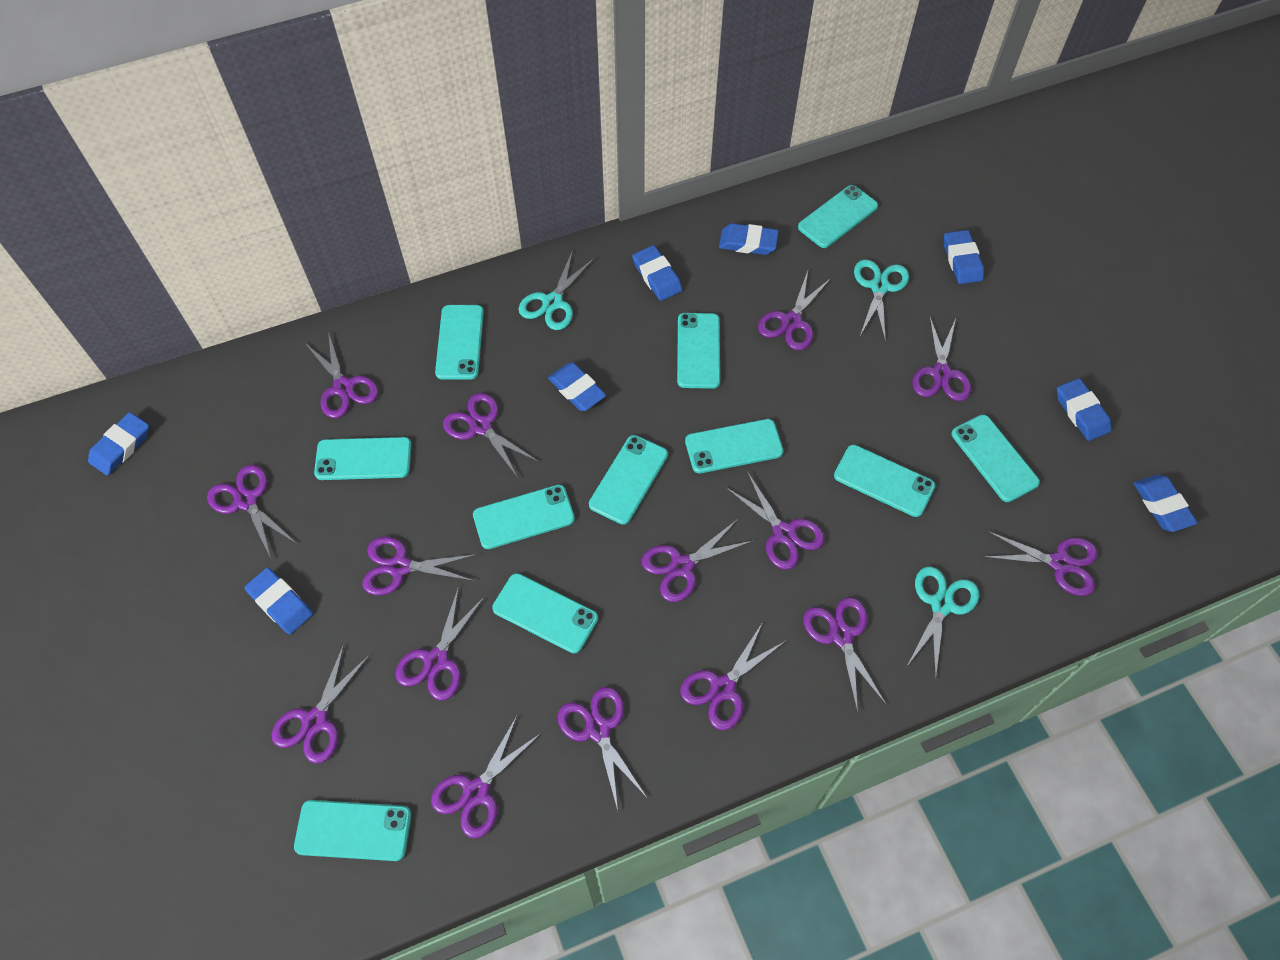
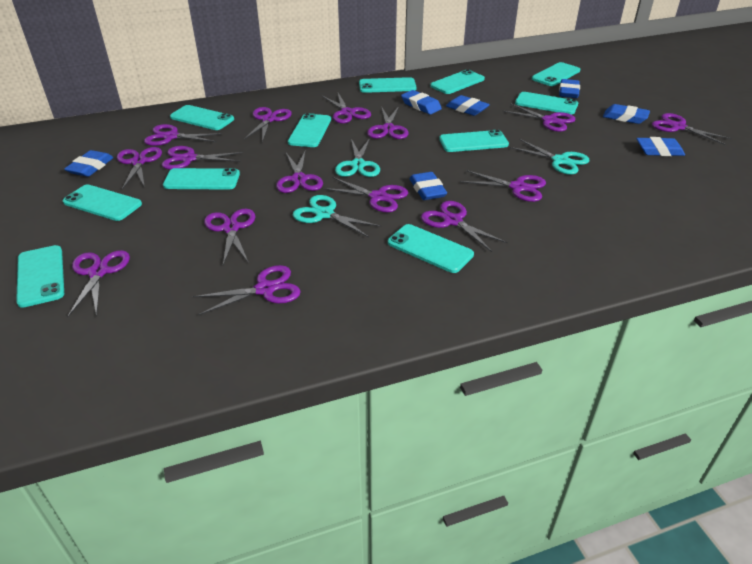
blue eraser: [88,412,149,476] [244,567,313,634] [548,362,606,411] [632,245,682,301] [719,223,779,255] [944,230,984,284] [1057,378,1111,441] [1134,475,1197,532] = 8 -> [64,150,114,177] [401,90,442,114] [409,172,447,200] [446,95,490,116] [559,79,580,98] [603,104,650,124] [636,137,685,156] = 7

